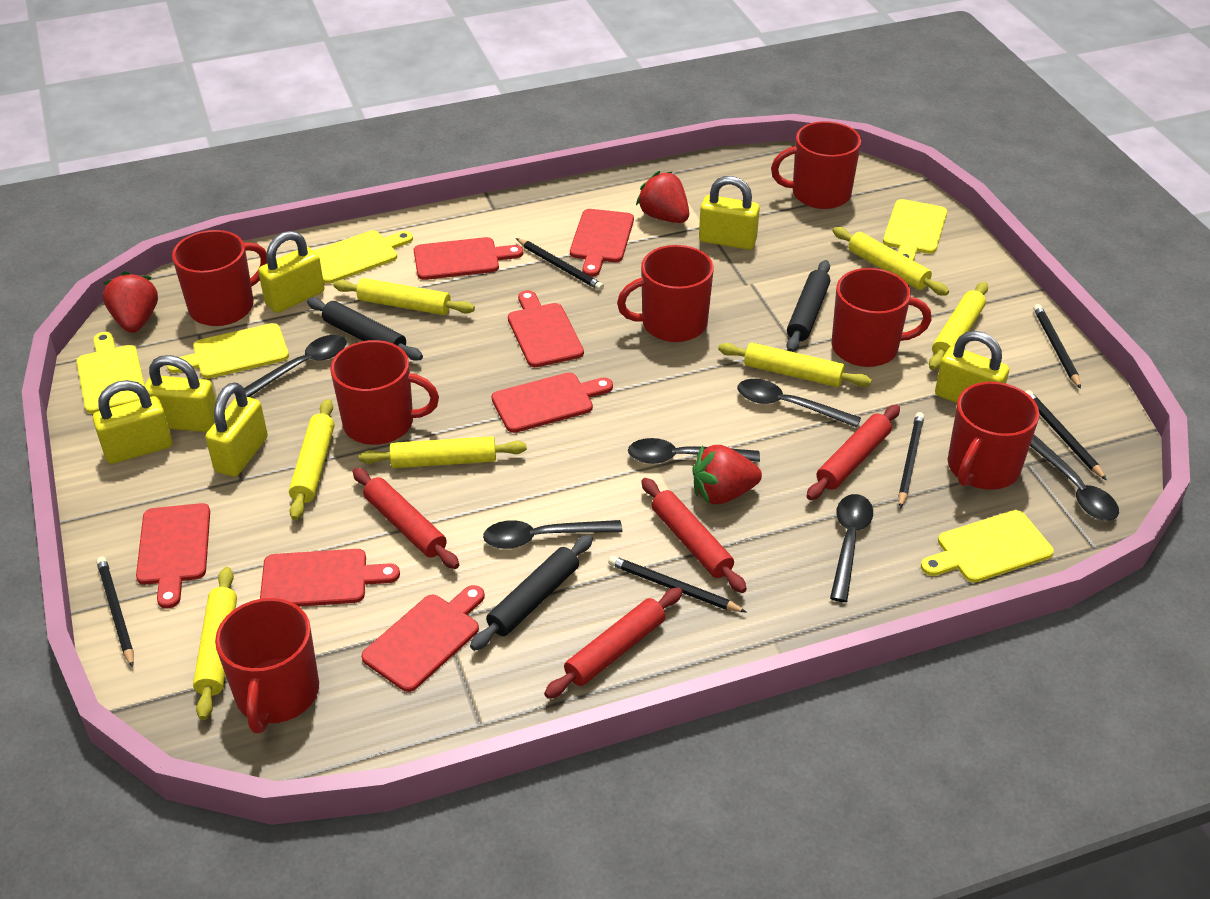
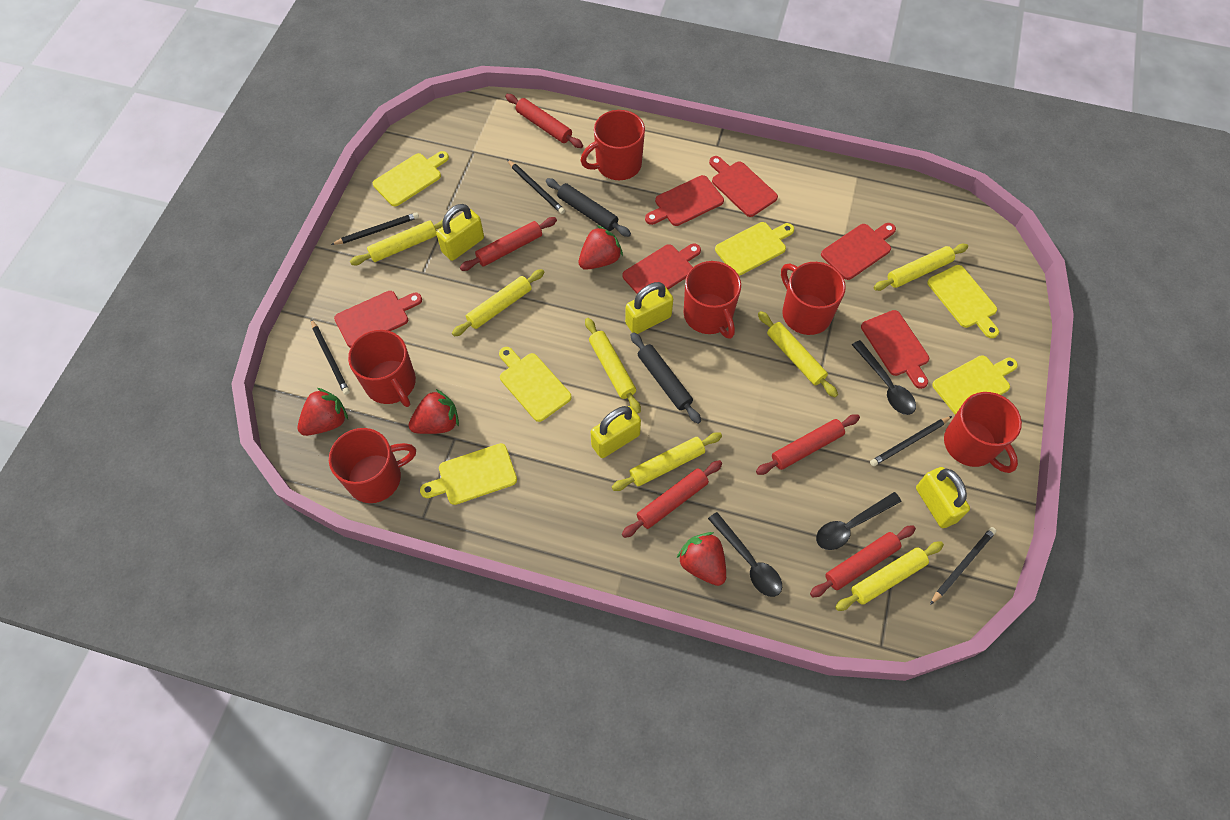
black pencil: [96,556,134,668] [516,238,604,291] [608,556,746,612] [898,412,924,508] [1026,390,1107,480] [1034,304,1081,389] = 6 -> [311,319,350,395] [331,212,419,245] [507,160,565,214] [870,416,952,466] [930,527,996,605] = 5
black rolling pin: [307,297,423,361] [470,535,593,651] [786,260,830,352] = 3 -> [546,178,631,237] [631,332,701,424] = 2
black spoon: [244,335,347,397] [483,520,622,549] [628,438,760,464] [737,379,861,427] [830,494,873,602] [1030,435,1119,521] = 6 -> [708,512,782,597] [816,492,902,550] [852,340,916,415] = 3
red cutting board: [136,503,210,609] [260,549,400,607] [361,585,485,692] [414,237,523,280] [492,372,613,433] [508,290,584,367] [570,209,634,277] = 7 -> [334,291,422,348] [622,244,701,294] [645,175,724,226] [709,156,778,217] [821,223,896,280] [861,310,929,389] = 6
red mug: [172,230,267,326] [215,598,319,733] [330,340,439,445] [617,245,714,342] [771,121,861,209] [832,268,932,367] [948,382,1039,490] = 7 -> [329,428,416,503] [348,330,416,407] [580,110,645,180] [684,261,741,339] [781,262,846,335] [944,392,1022,473] = 6
red rolling pin: [353,468,459,569] [544,587,683,699] [641,478,747,593] [806,405,900,500] = 4 -> [460,217,557,271] [505,94,583,148] [622,460,722,538] [756,414,860,475] [810,525,916,597] = 5
red strawberry: [103,271,158,333] [636,171,689,223] [692,445,762,504] = 3 -> [298,388,348,436] [409,389,459,434] [578,225,623,270] [677,532,726,586] = 4
yellow cutting board: [77,332,145,414] [167,323,289,379] [313,230,413,284] [883,199,947,261] [921,510,1054,583] = 5 -> [373,151,449,207] [420,443,517,505] [499,347,571,422] [715,222,794,276] [927,265,999,338] [932,355,1018,415] = 6
yellow padlock: [93,380,172,464] [144,355,216,432] [205,382,268,477] [258,231,324,313] [699,176,760,250] [935,331,1009,403] = 6 -> [436,204,484,261] [591,406,641,458] [625,282,673,334] [916,467,970,528] = 4

